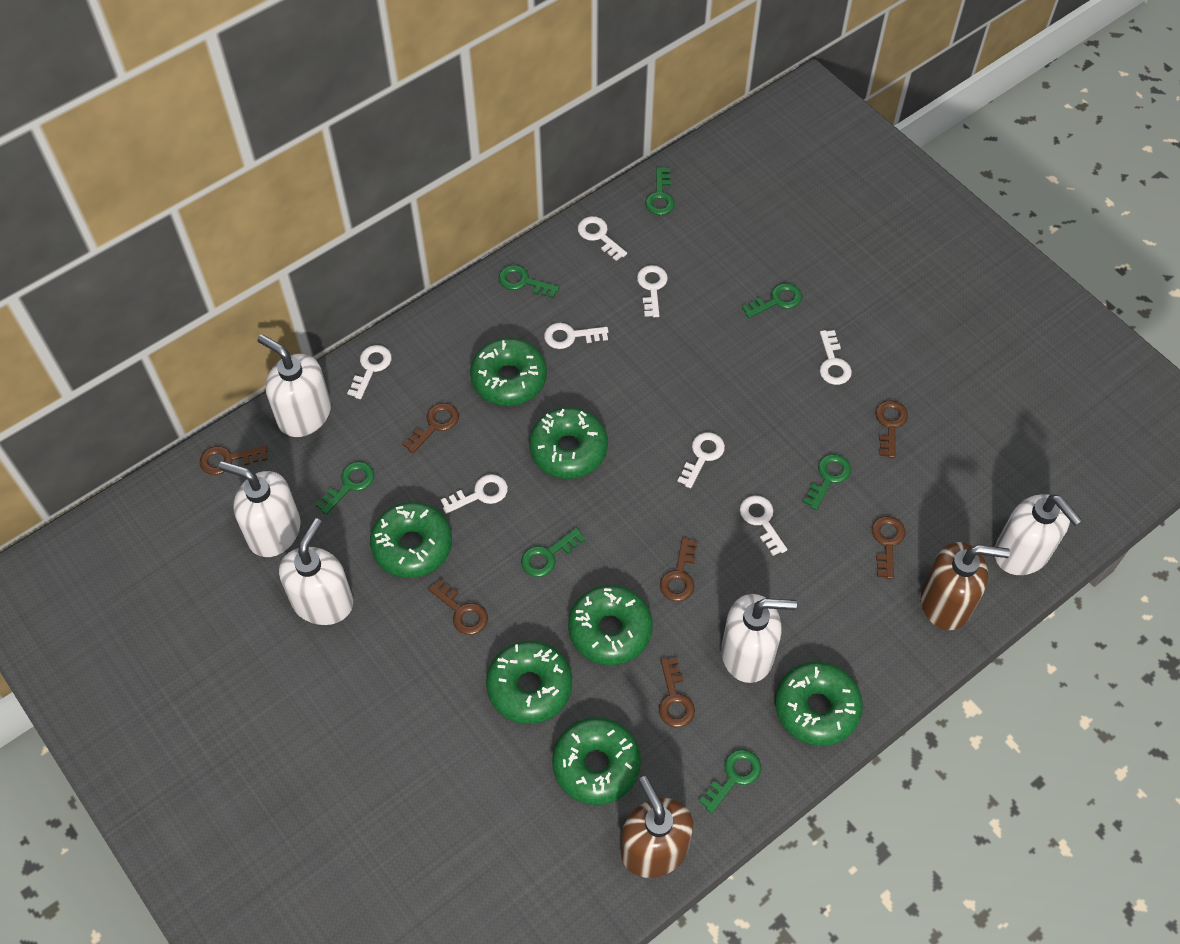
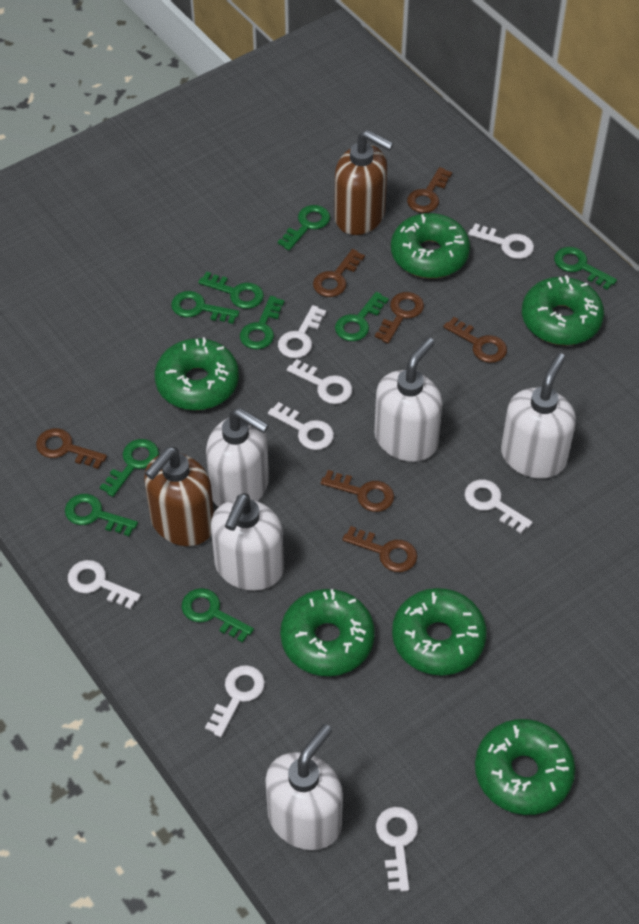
green donut: [370,502,452,578] [470,338,547,406] [486,641,572,724] [529,407,608,479] [552,717,641,805] [568,585,653,665] [775,661,863,746] = 7 -> [155,338,239,410] [280,589,375,676] [391,213,470,278] [392,588,487,676] [475,719,576,815] [522,275,604,345] = 6
green key: [315,462,374,515] [498,265,560,299] [521,528,585,577] [645,167,675,215] [699,749,761,813] [742,283,802,318] [803,454,851,510] = 7 -> [65,494,138,536] [100,439,159,497] [171,291,240,324] [182,588,254,643] [198,271,264,309] [240,296,285,350] [278,205,330,251] [335,292,389,341] [554,247,617,290] = 9

